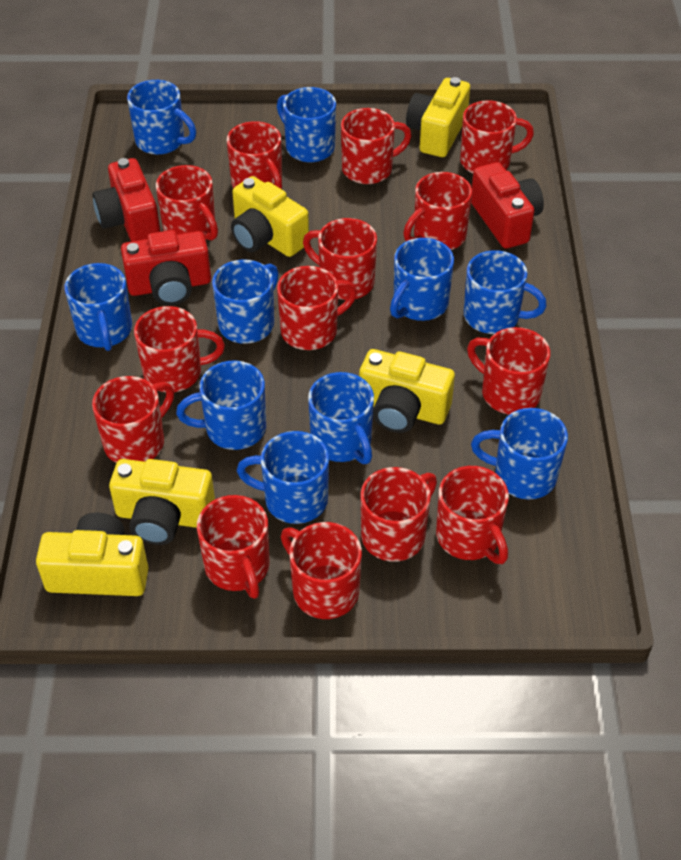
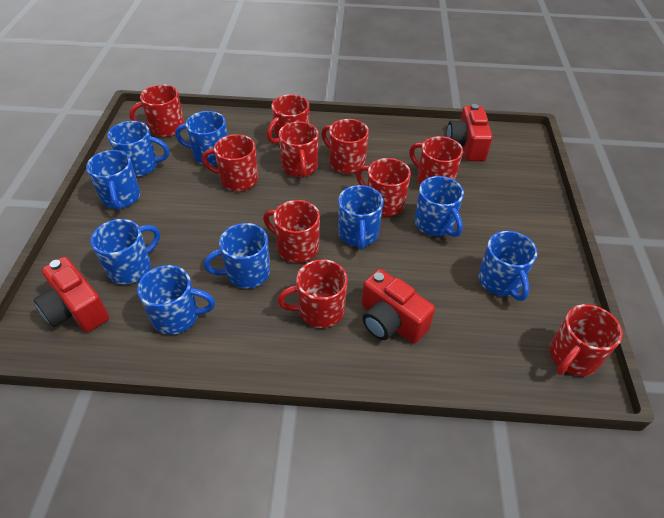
blue mug: [65,263,132,351] [127,80,196,155] [176,360,266,450] [212,259,279,344] [236,431,329,524] [277,87,336,162] [308,372,374,464] [390,238,454,321] [464,250,547,334] [471,408,568,500] = 10 -> [86,150,140,210] [90,219,160,284] [107,121,169,177] [137,265,215,335] [175,111,227,166] [204,223,270,288] [338,185,383,250] [415,176,464,237] [478,231,537,301] = 9
red mug: [92,376,174,463] [134,306,225,392] [156,165,218,240] [197,495,270,599] [227,121,282,189] [277,266,357,350] [281,522,362,619] [303,218,377,300] [341,108,412,184] [360,467,437,562] [403,172,472,250] [436,466,509,564] [460,100,534,173] [467,327,550,414] = 14 -> [129,84,184,137] [202,134,258,191] [263,200,320,263] [267,94,309,143] [277,259,348,328] [279,121,319,178] [321,119,369,174] [356,158,411,217] [409,136,463,185] [550,304,623,376] = 10
yellow camera: [36,513,148,596] [109,459,215,545] [231,176,309,257] [359,349,455,433] [406,77,470,157] = 5 -> none = 0

